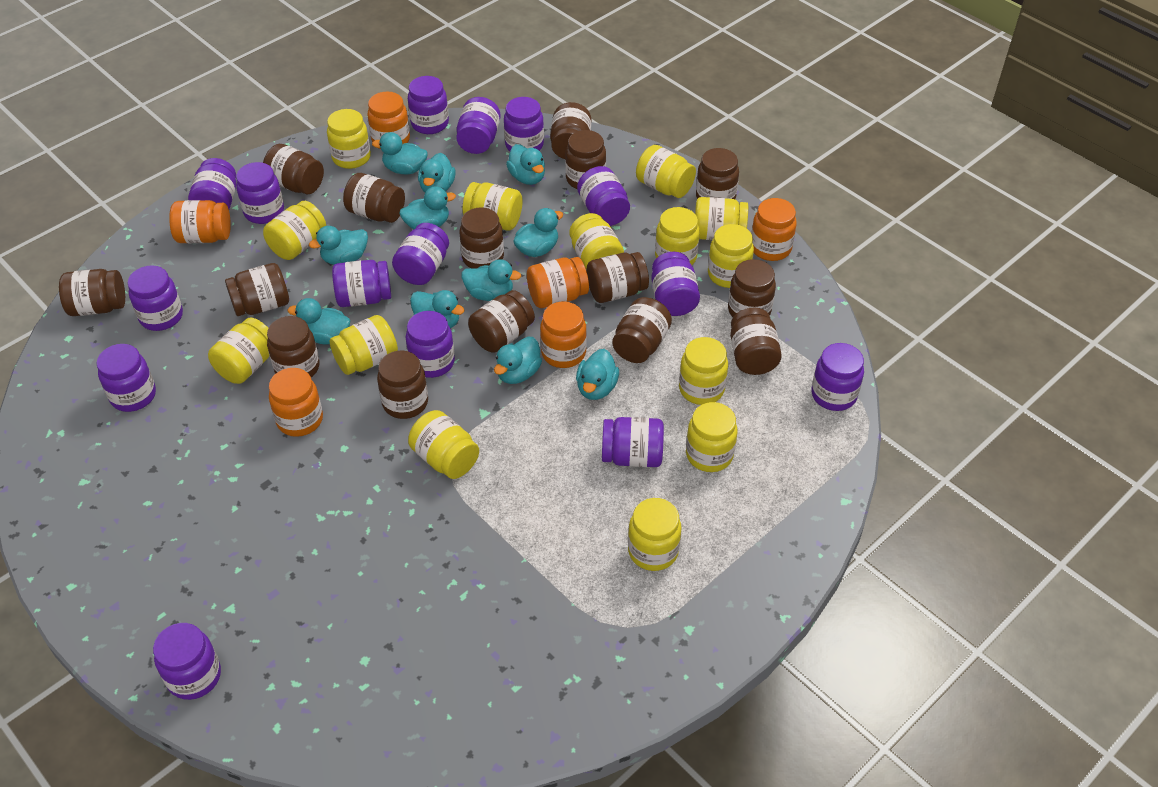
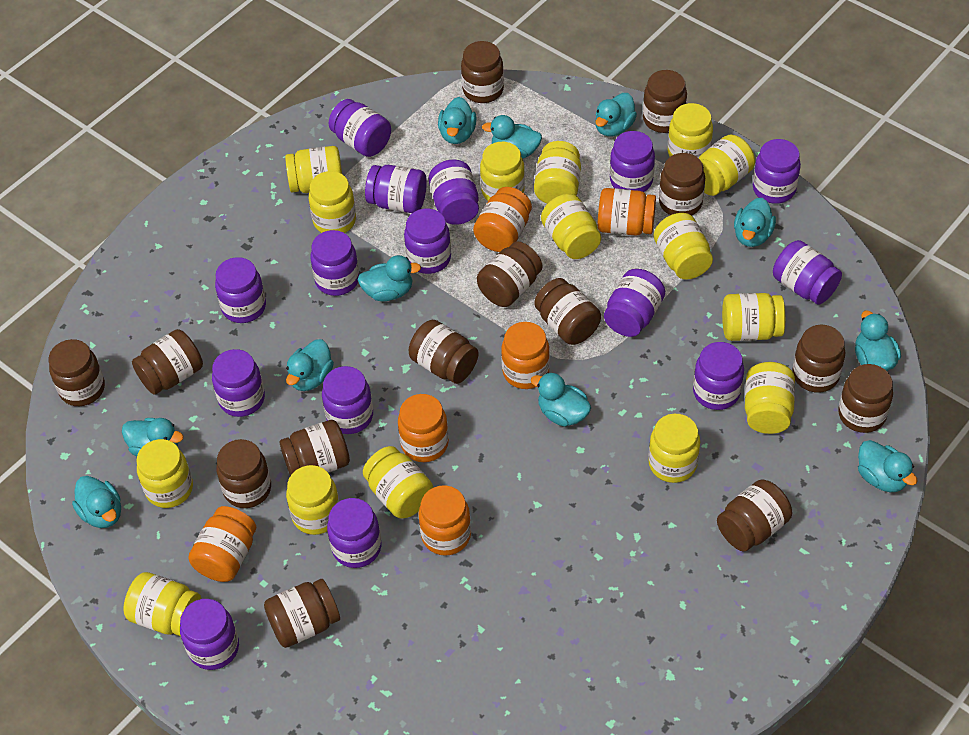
brown jar: [59,269,125,316] [225,263,289,316] [263,144,324,195] [267,316,319,377] [343,173,405,223] [377,351,428,419] [459,207,504,269] [468,290,535,353] [550,102,592,159] [565,130,606,189] [587,252,649,303] [612,297,672,363] [696,148,739,199] [728,259,776,317] [730,308,782,375] = 15 -> [49,339,105,406] [132,329,203,395] [216,439,271,508] [264,579,340,648] [280,420,350,476] [409,320,479,384] [461,41,504,103] [477,241,542,307] [534,278,601,345] [643,70,687,133] [659,153,705,216] [717,480,792,552] [792,325,845,393] [838,364,893,433] = 14
yellow jar: [208,318,269,384] [263,201,326,260] [327,109,371,169] [330,315,398,375] [408,410,479,479] [463,182,523,231] [569,213,624,270] [628,498,681,571] [636,145,696,198] [655,207,700,265] [679,337,728,405] [686,402,737,472] [695,197,748,240] [708,224,754,288] = 14 -> [124,572,201,636] [136,439,193,508] [285,146,342,193] [286,465,340,535] [309,171,356,233] [363,446,433,518] [480,142,525,201] [534,141,581,204] [541,194,601,259] [648,414,700,483] [654,213,713,280] [668,103,713,158] [699,135,755,196] [722,293,785,341] [745,362,795,434] = 15

